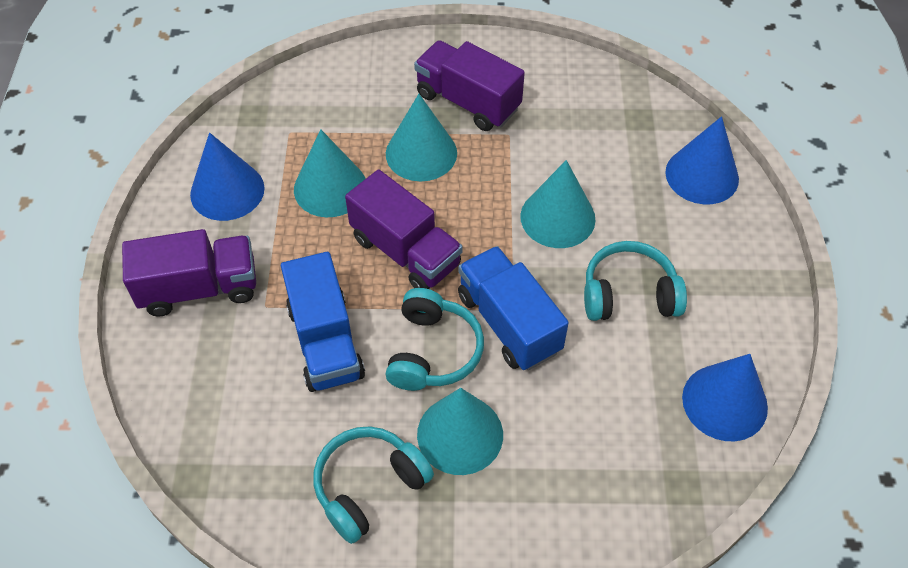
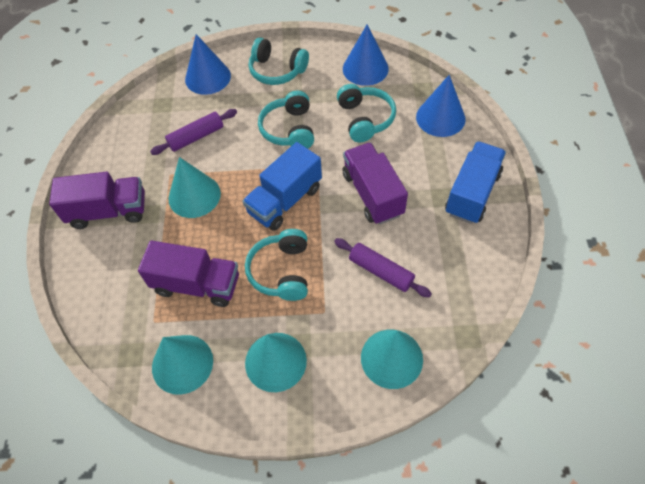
purple rolling pin: none = 0 -> [150,109,237,155] [334,238,432,297] = 2
turquoise headphones: [313,426,434,544] [386,288,484,391] [584,241,687,321] = 3 -> [245,229,308,301] [249,38,309,85] [258,91,314,149] [337,84,396,142] = 4

